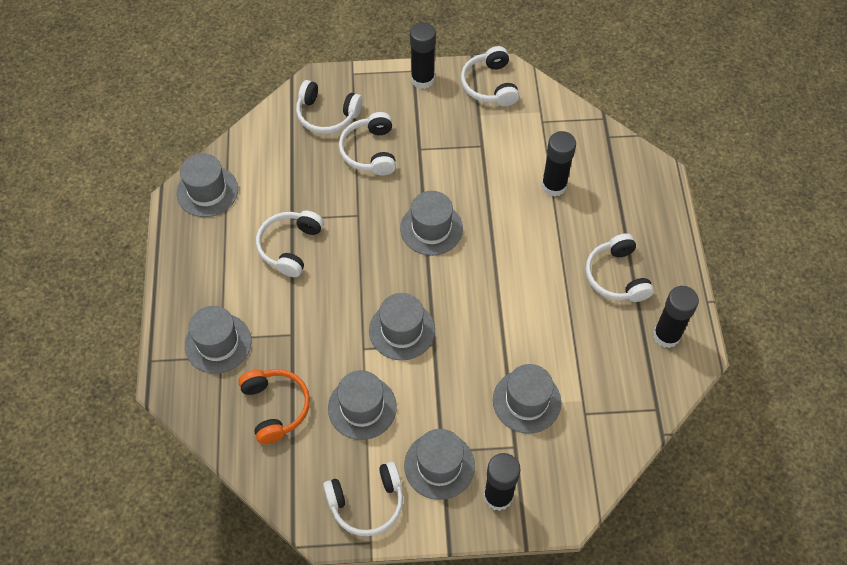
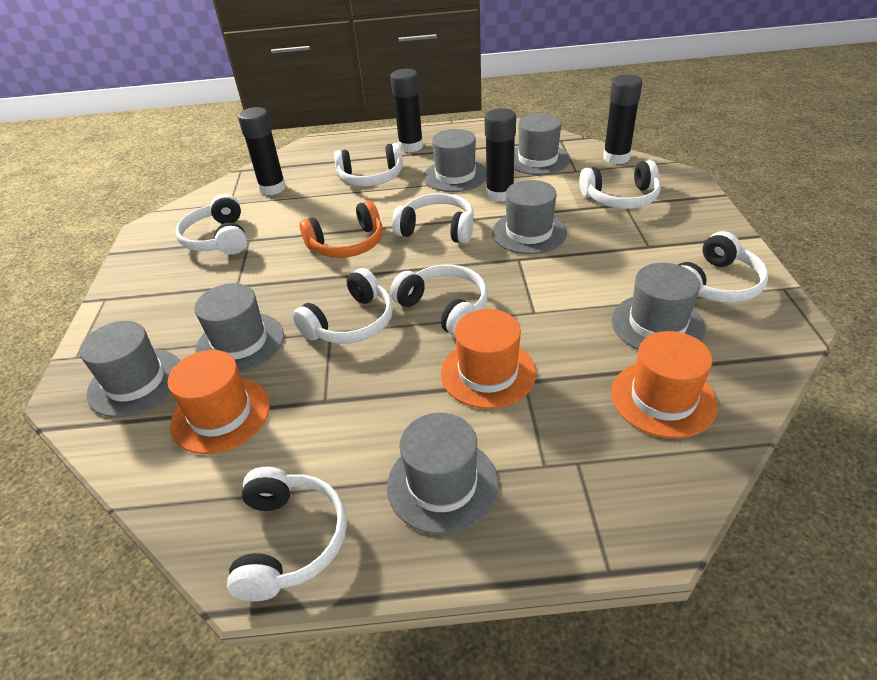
orange hat: none = 0 -> [168,350,270,454] [441,309,536,409] [611,331,718,439] = 3
white headphones: [256,211,324,277] [296,80,362,134] [323,462,403,536] [339,112,396,175] [461,46,519,106] [585,233,654,302] = 6 -> [175,194,247,255] [227,467,347,601] [293,268,393,344] [334,143,403,186] [390,265,488,337] [392,193,474,244] [579,160,661,209] [678,231,768,303] = 8

